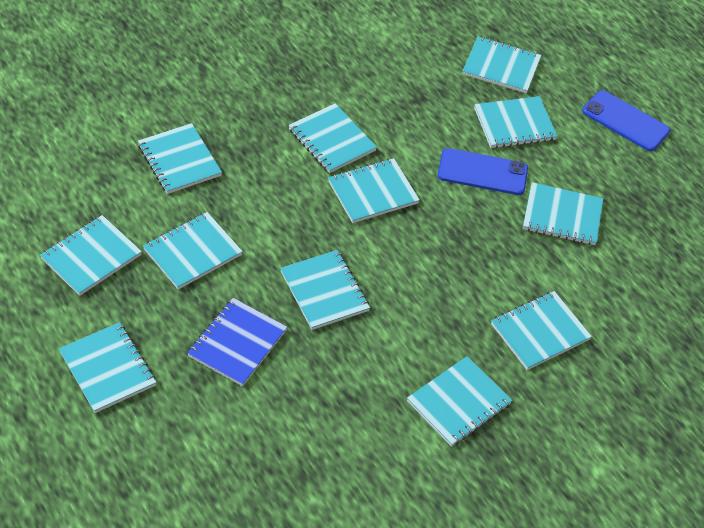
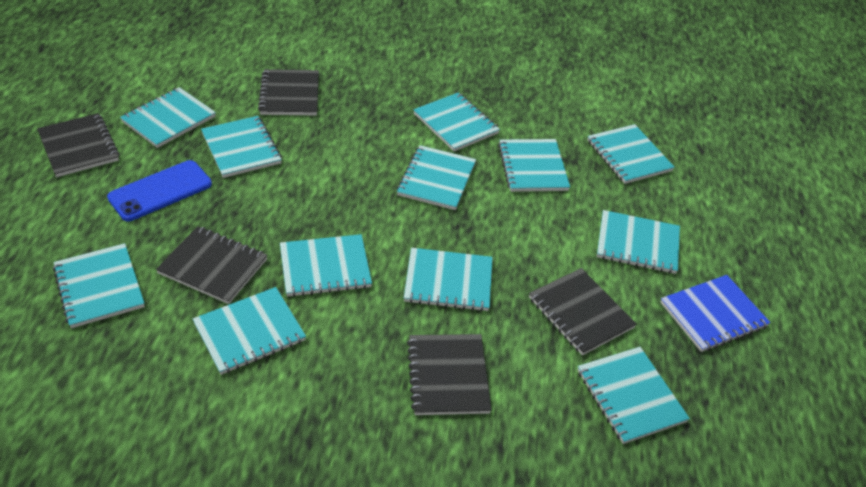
black notebook: none = 0 -> [37,113,120,177] [156,226,267,304] [258,69,319,115] [407,334,492,415] [529,268,637,356] = 5
blue phone: [438,148,528,195] [582,90,670,151] = 2 -> [107,160,212,221] = 1

